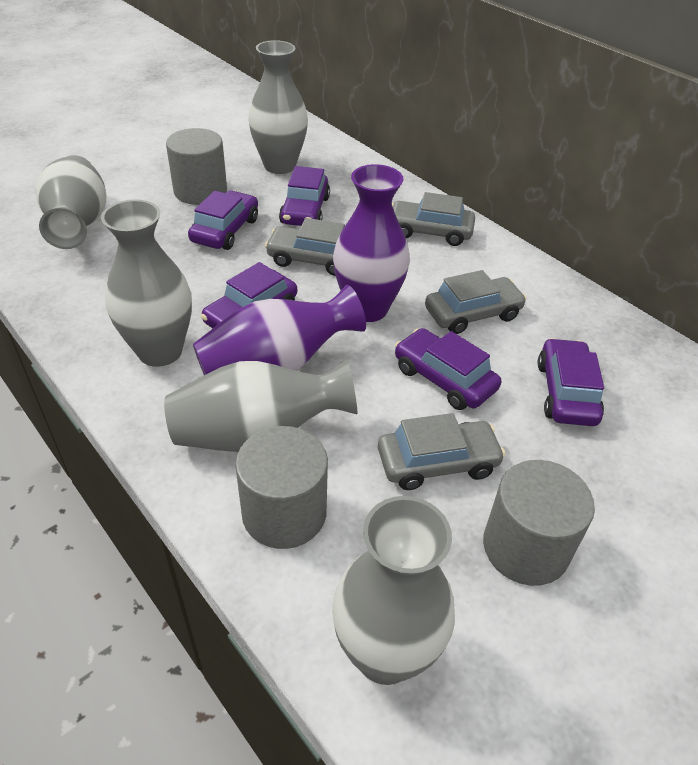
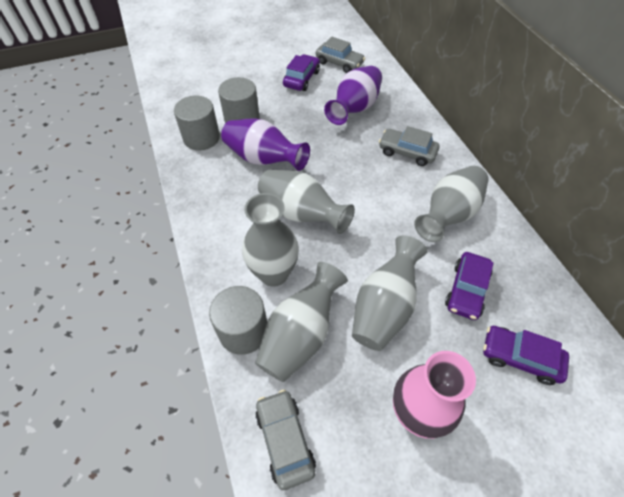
grey car: [265,218,345,276] [378,413,505,490] [392,192,475,246] [425,270,527,334] = 4 -> [256,389,316,490] [316,37,365,73] [379,126,440,166] = 3
pink vase: none = 0 -> [393,351,476,439] = 1
purple car: [188,190,258,250] [201,262,297,328] [279,166,330,226] [395,328,501,410] [538,338,604,426] = 5 -> [283,54,320,91] [445,252,493,320] [483,326,569,385] = 3

